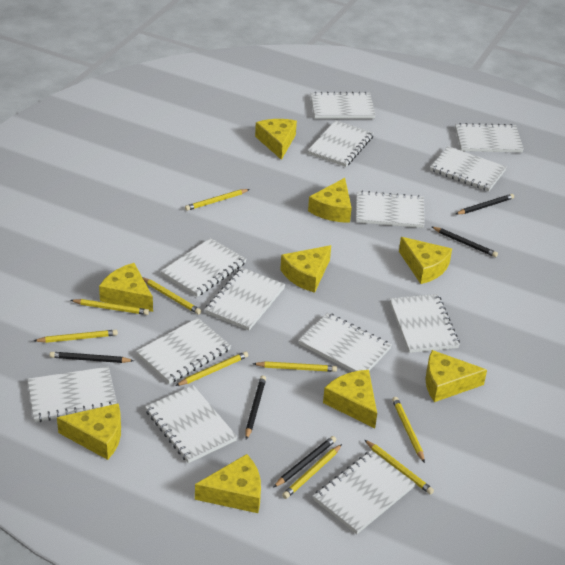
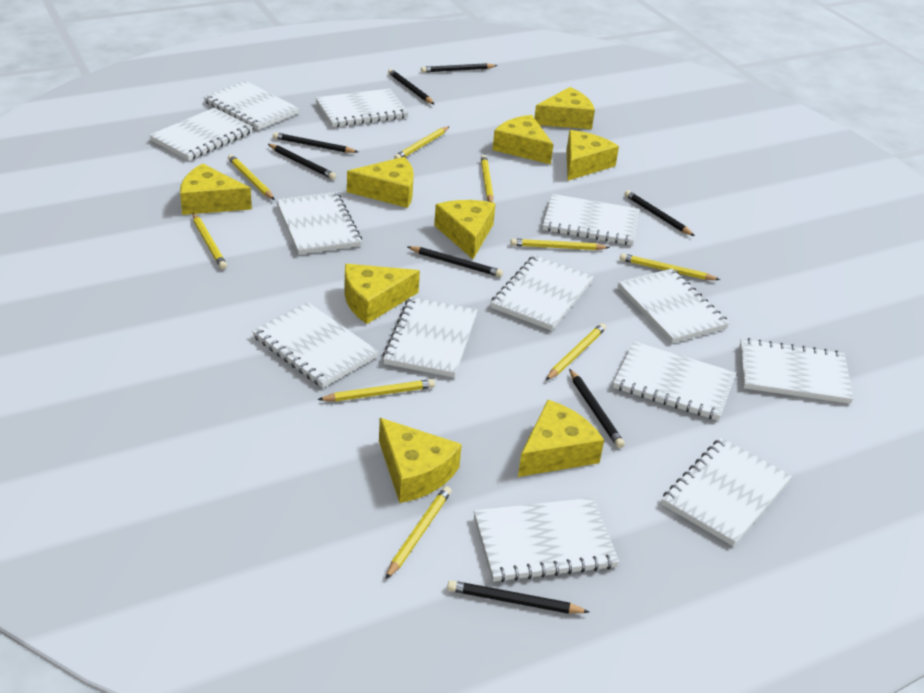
black pencil: [49,352,134,363] [245,376,266,440] [273,436,336,488] [432,227,498,257] [456,194,514,214] = 5 -> [268,144,336,180] [273,132,358,153] [388,69,434,104] [408,246,503,277] [421,63,497,73] [447,580,589,614] [569,369,625,448] [624,190,695,236] = 8

